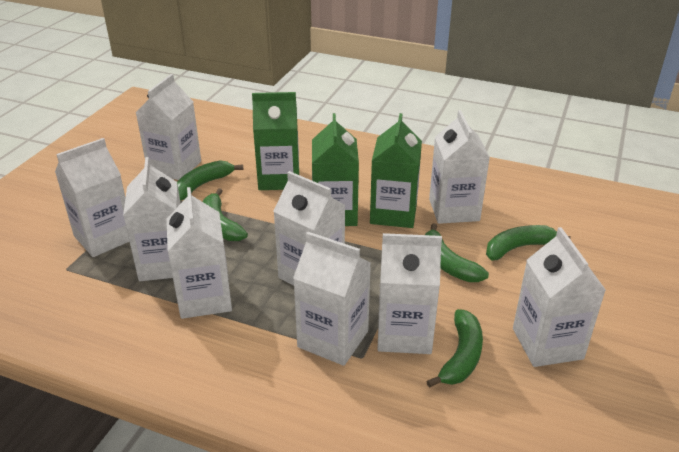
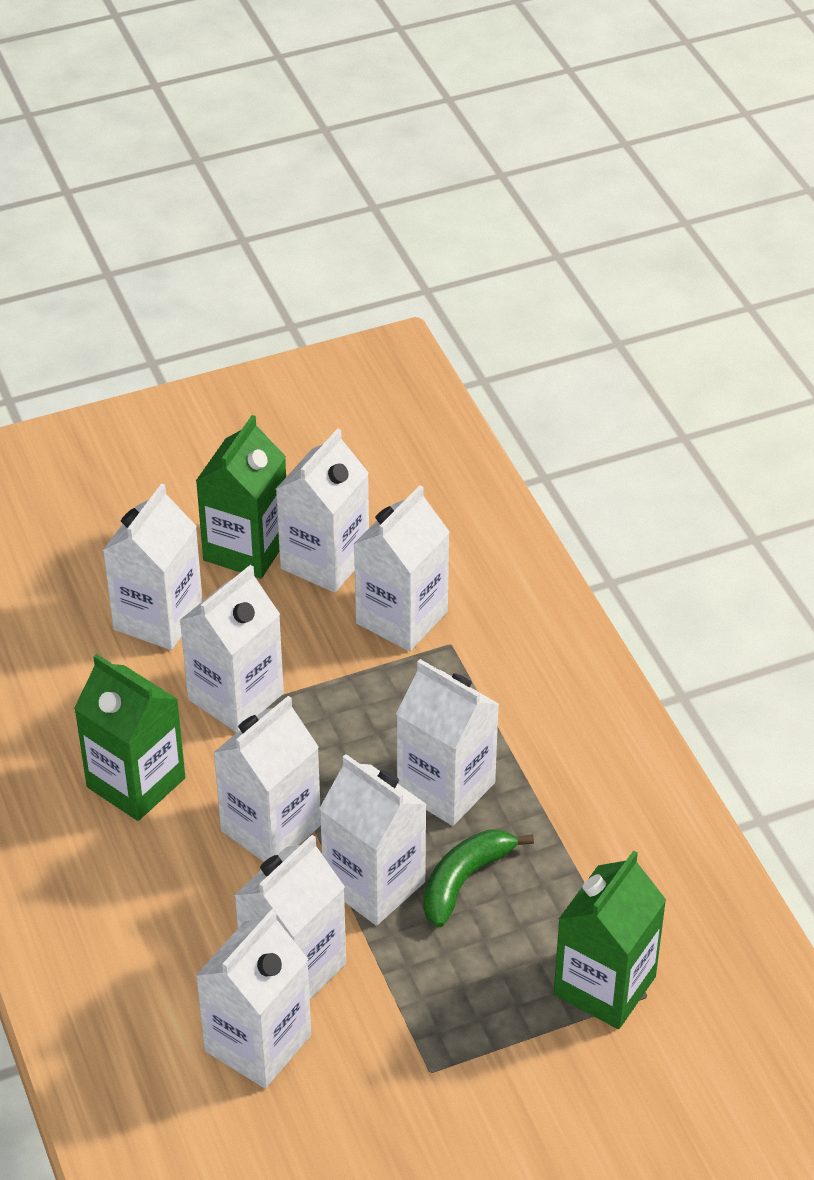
green banana: [177,161,243,200] [203,188,248,241] [425,223,489,282] [426,309,483,388] [486,225,571,260] = 5 -> [423,830,534,927] = 1

